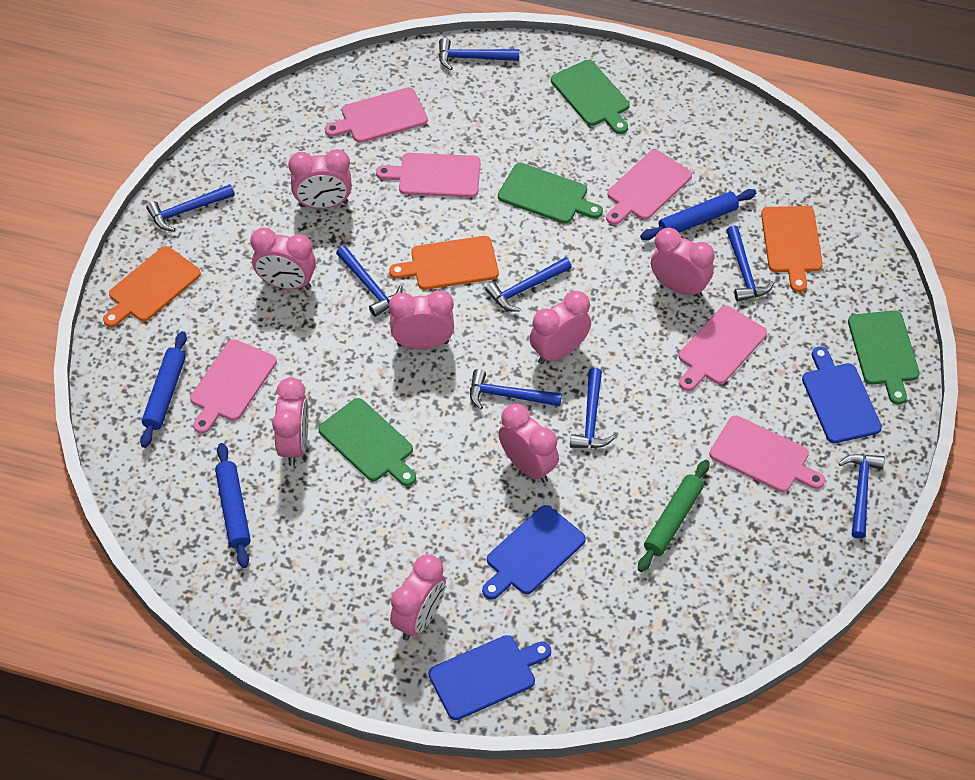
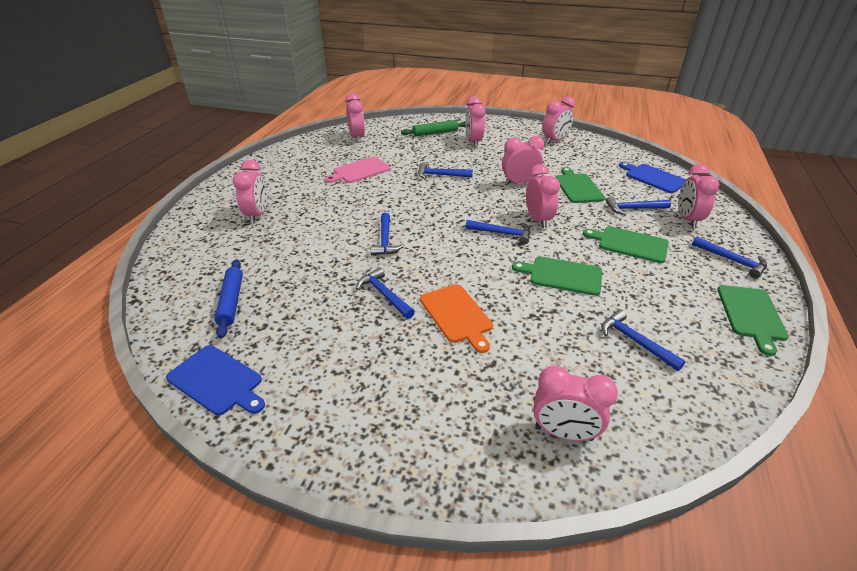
blue cutting board: [429,635,551,720] [482,505,586,599] [802,346,882,443] = 3 -> [166,345,265,415] [619,162,686,193] = 2
blue hammer: [146,184,235,231] [336,246,403,317] [439,38,519,70] [470,369,562,409] [485,257,572,312] [570,368,615,448] [726,225,774,301] [838,454,885,539] = 8 -> [356,268,415,319] [371,213,403,255] [418,163,473,179] [465,220,531,244] [601,309,686,371] [606,196,671,215] [692,236,767,278] = 7
blue rolling pin: [140,331,187,448] [215,443,251,568] [640,189,756,240] = 3 -> [214,259,243,338] = 1
orange cutting board: [103,246,201,327] [389,236,499,290] [761,206,823,292] = 3 -> [420,284,493,353] = 1
pink cutting board: [190,339,277,434] [325,87,428,143] [376,153,481,198] [606,150,692,225] [679,305,767,391] [709,416,825,492] = 6 -> [325,157,391,183] = 1

